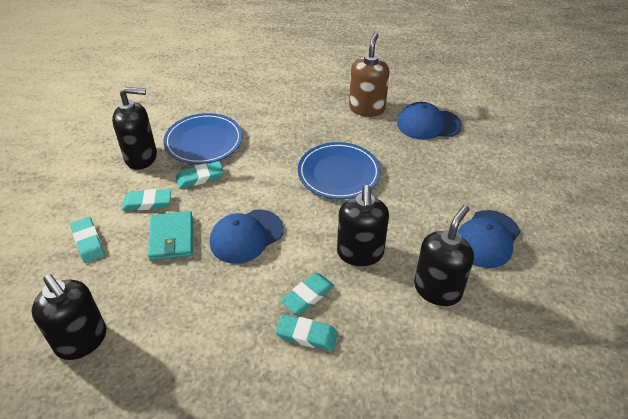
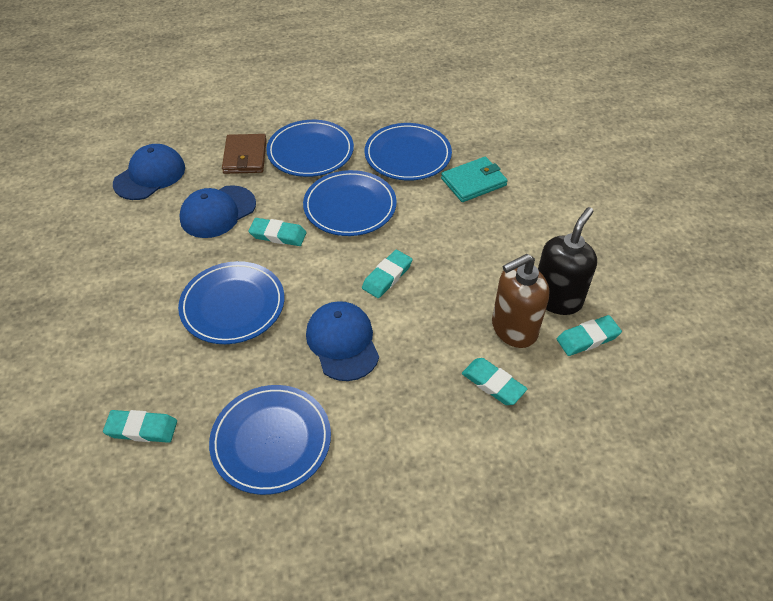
black soap dispenser: [32,274,106,360] [112,87,157,170] [337,185,389,266] [414,205,474,306] = 4 -> [538,207,597,315] = 1
blue plate: [163,113,243,164] [298,142,381,199] = 2 -> [178,261,284,344] [209,385,331,495] [266,120,354,177] [303,170,397,236] [365,123,452,181] = 5
brown wallet: none = 0 -> [222,134,267,174] = 1

